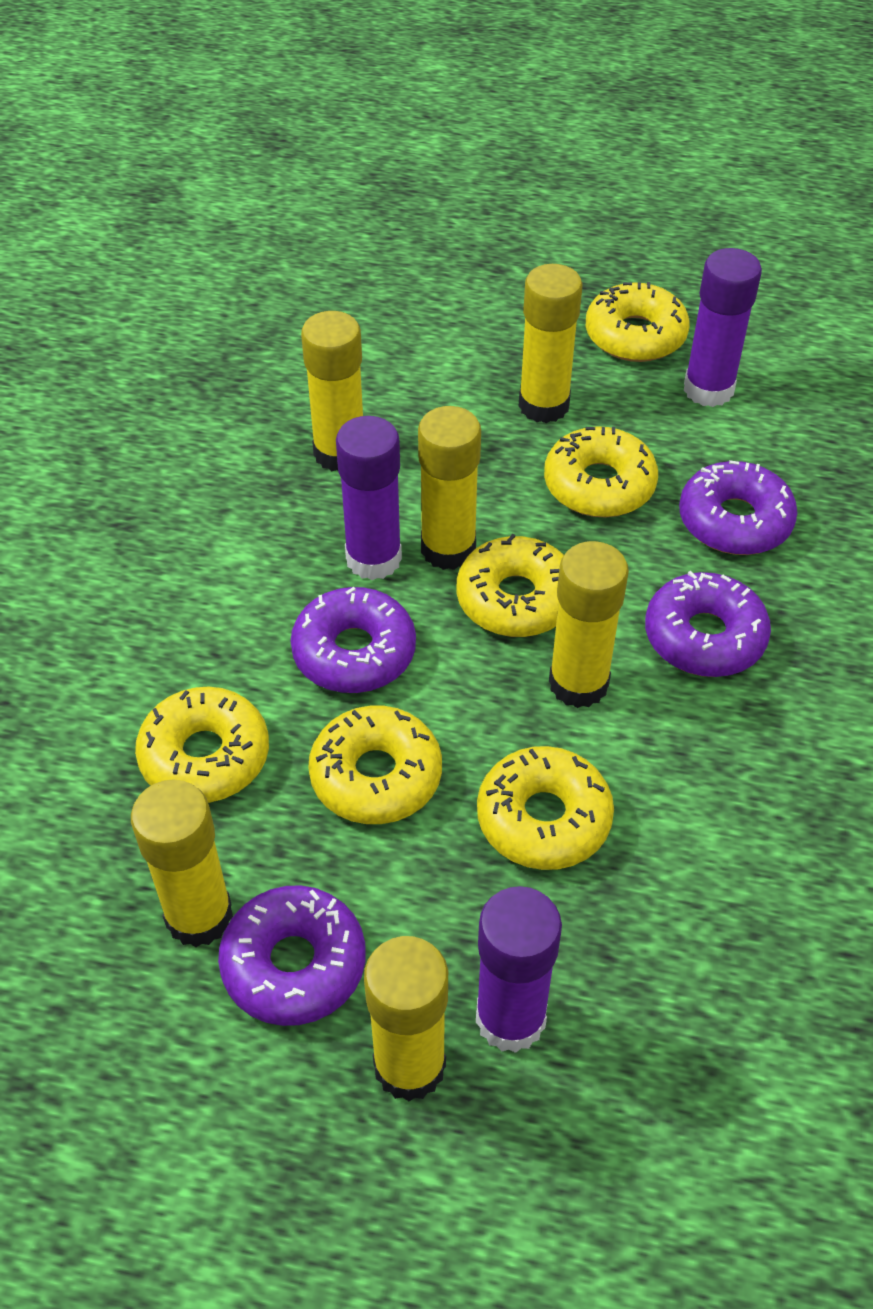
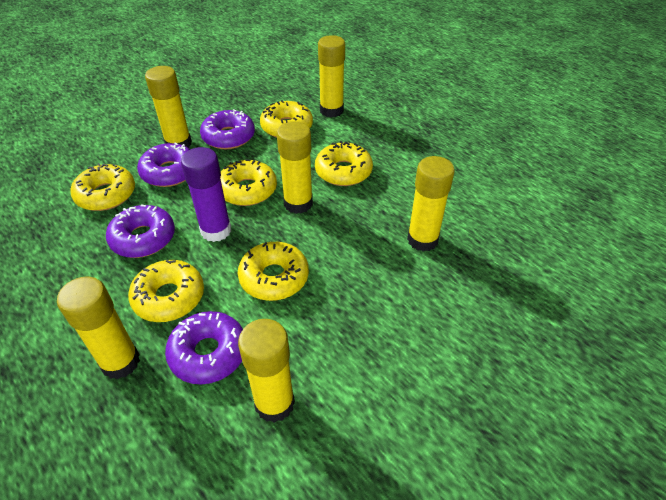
purple glue stick: [336,416,402,580] [476,886,562,1053] [684,248,762,407] = 3 -> [181,147,231,242] = 1

